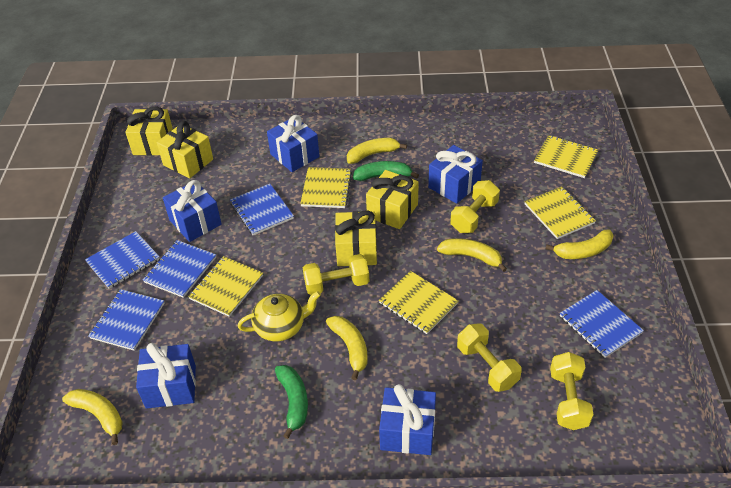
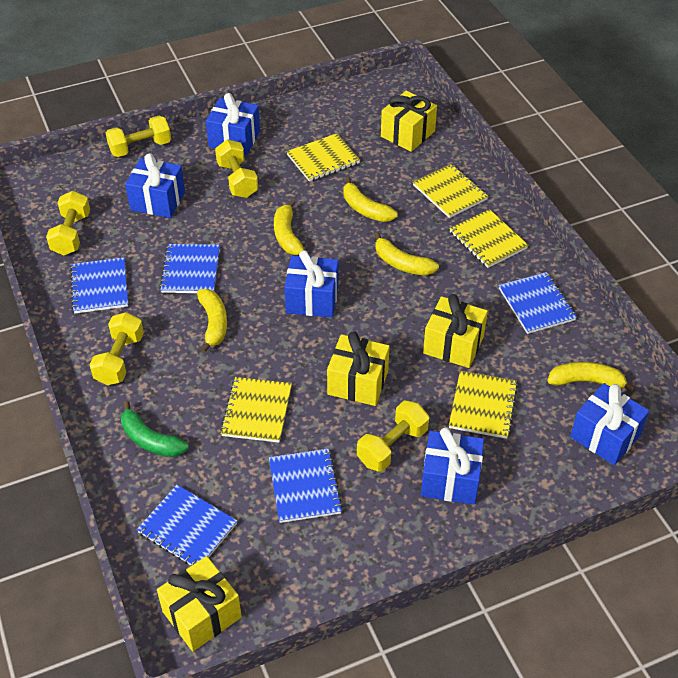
green banana: [275,365,308,439] [353,161,419,181] = 2 -> [121,401,189,457] = 1
yellow dumbbell: [303,254,369,295] [450,180,500,233] [457,323,522,392] [550,352,594,430] = 4 -> [46,191,90,255] [90,312,144,385] [106,116,171,157] [215,139,258,198] [357,401,429,472] = 5
yellow teapot: [238,291,321,341] = 1 -> none = 0

